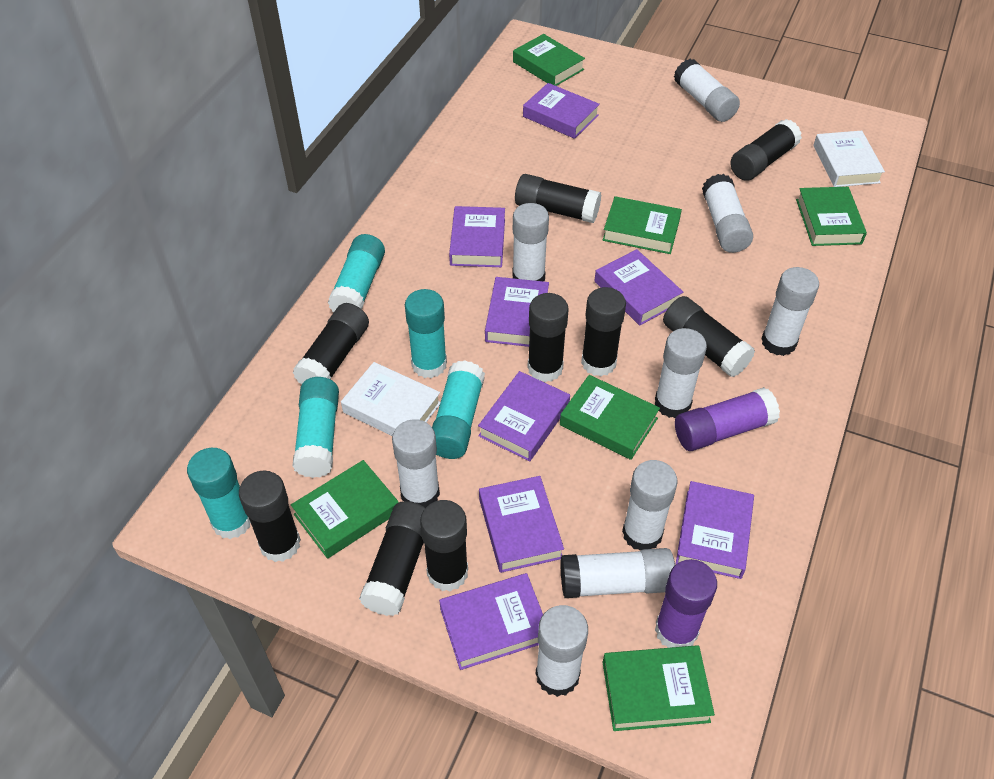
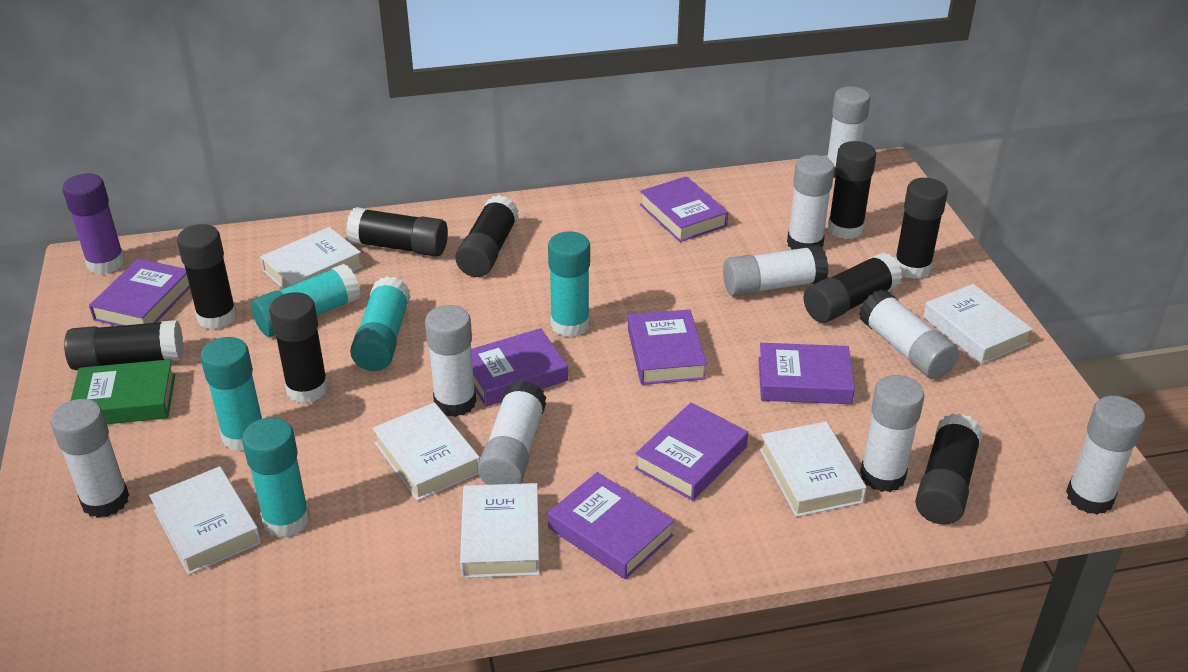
green book: [291,460,399,559] [513,34,585,86] [560,375,660,460] [602,645,715,731] [603,196,682,254] [796,187,867,246] = 6 -> [71,359,175,424] = 1
purple book: [439,573,543,670] [449,206,505,267] [478,371,570,462] [479,476,564,573] [485,277,549,347] [523,83,600,139] [595,249,683,325] [676,481,754,579] = 8 -> [89,258,190,326] [471,328,568,407] [548,472,674,579] [628,309,707,385] [635,402,748,501] [640,176,728,242] [758,343,855,404] = 7
purple glue stick: [655,559,717,648] [675,387,780,451] = 2 -> [62,173,125,275] = 1
white book: [341,362,441,436] [813,131,885,187] = 2 -> [149,466,261,575] [260,227,363,289] [372,402,480,501] [460,483,540,578] [760,421,867,517] [923,284,1033,364] = 6

